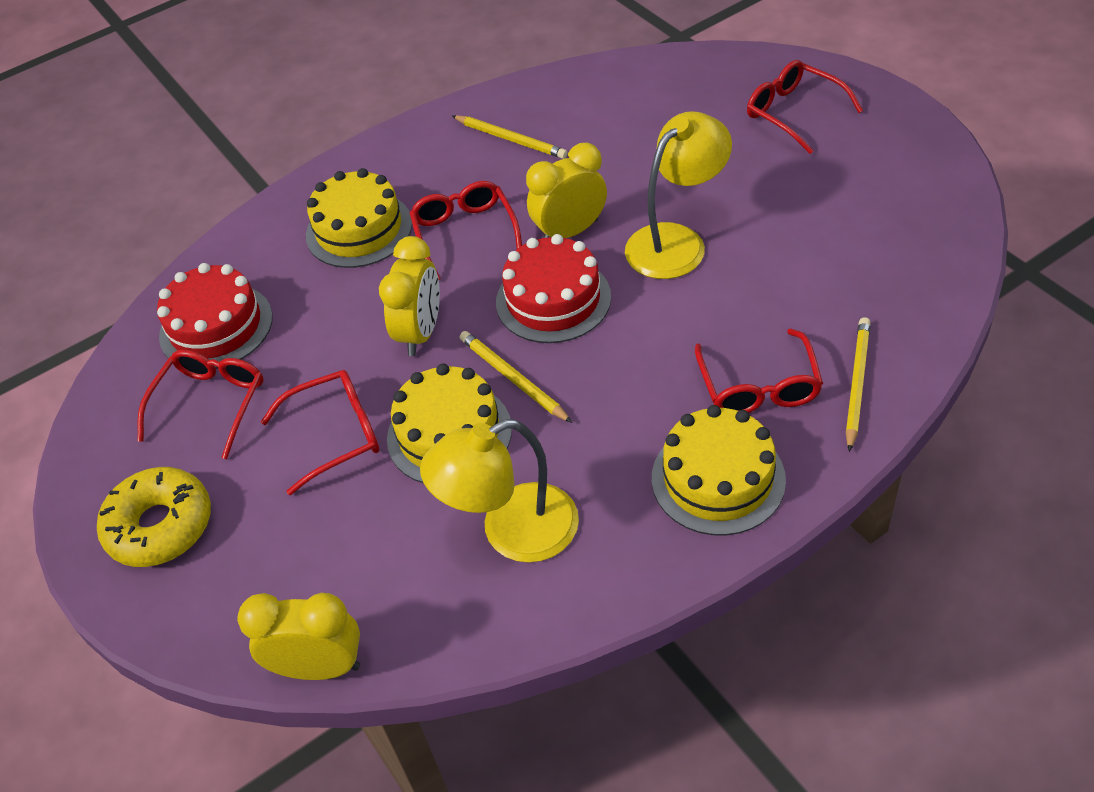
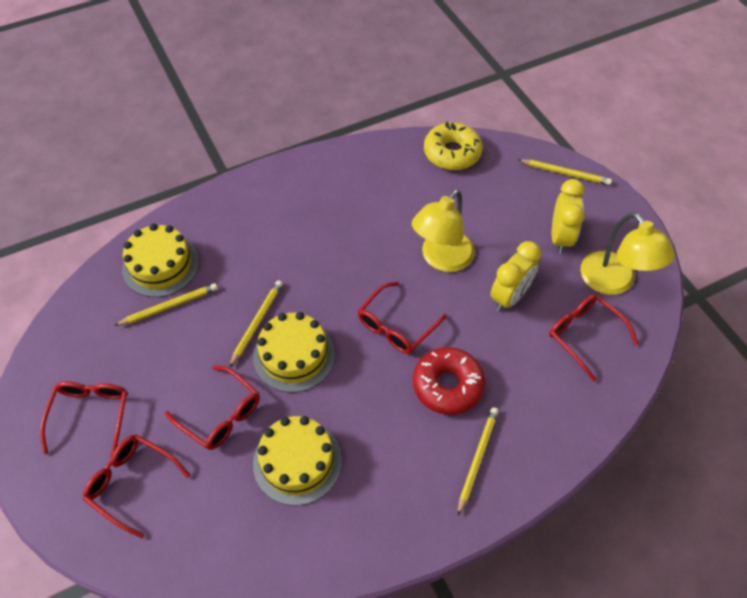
red cake: [157,263,273,369] [496,234,611,343] = 2 -> none = 0
red donut: none = 0 -> [413,347,485,415] = 1
yellow clock: [237,593,360,680] [379,236,440,356] [526,143,607,238] = 3 -> [490,241,541,312] [552,179,585,254] = 2
yellow pencil: [452,115,568,159] [460,331,572,423] [846,317,871,452] = 3 -> [114,283,218,326] [229,280,283,368] [458,407,499,515] [519,159,612,185] = 4

